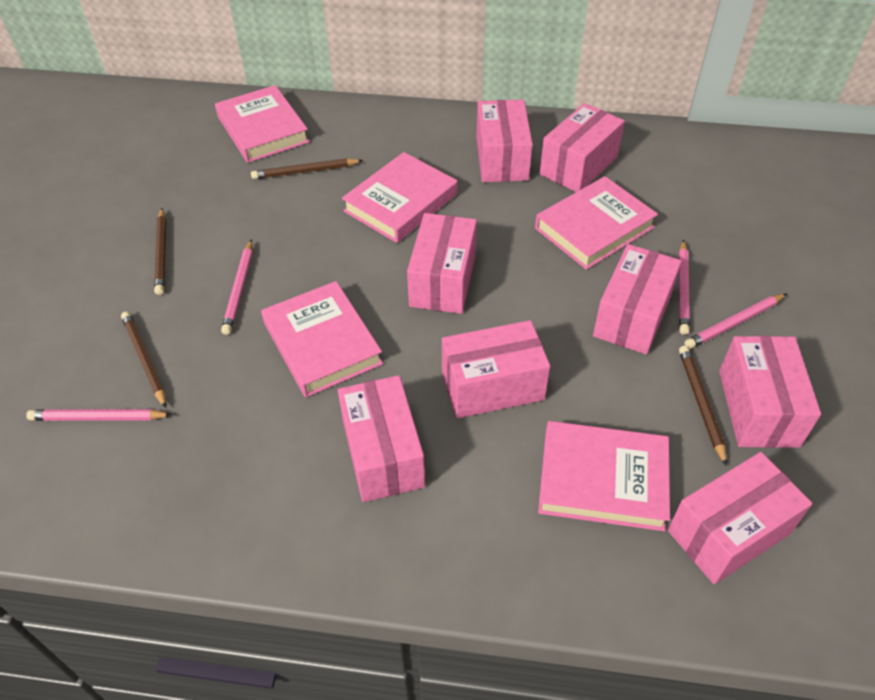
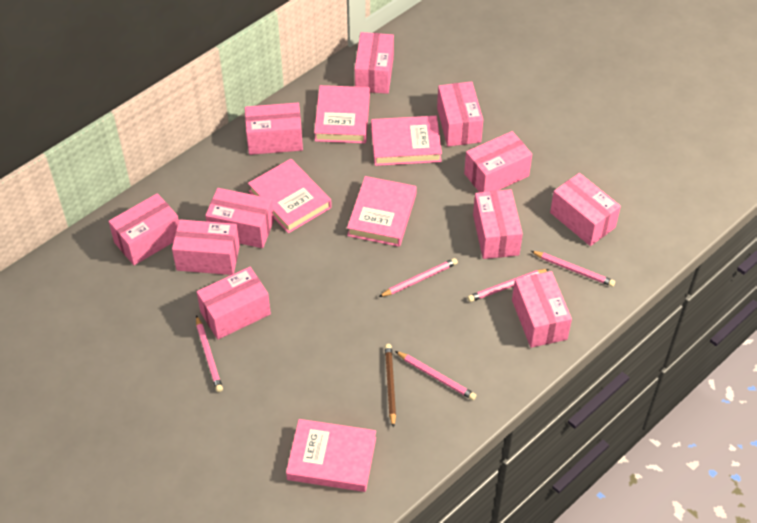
brown pencil: [121,311,166,408] [154,208,166,295] [251,158,363,179] [679,346,727,466] = 4 -> [385,344,396,428] = 1
pink box: [338,375,425,502] [407,213,477,314] [442,320,550,418] [476,100,533,182] [540,103,625,192] [593,244,682,355] [668,452,812,584] [719,336,821,448] = 8 -> [108,193,179,265] [172,219,240,275] [197,267,271,339] [205,188,274,248] [245,103,303,155] [355,32,394,94] [437,81,483,146] [464,131,532,192] [473,189,523,259] [512,271,572,348] [550,173,621,246] = 11
pink pencil: [26,409,172,421] [221,239,253,335] [679,240,690,335] [684,293,787,349] = 4 -> [196,315,223,392] [379,258,458,297] [395,351,476,400] [468,269,549,302] [531,251,615,287] = 5

